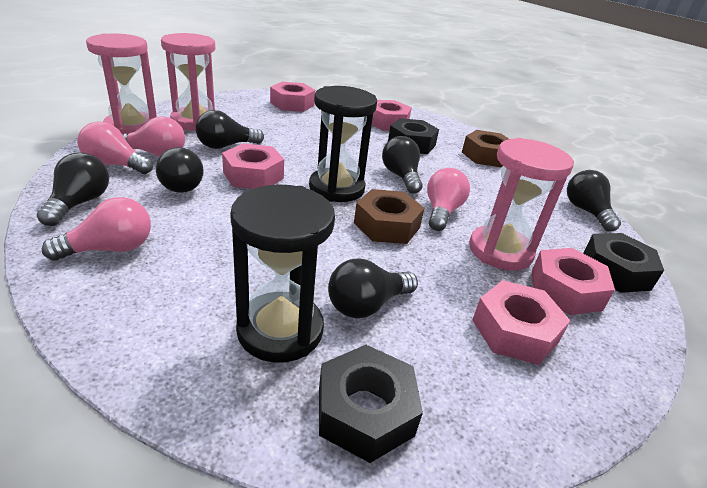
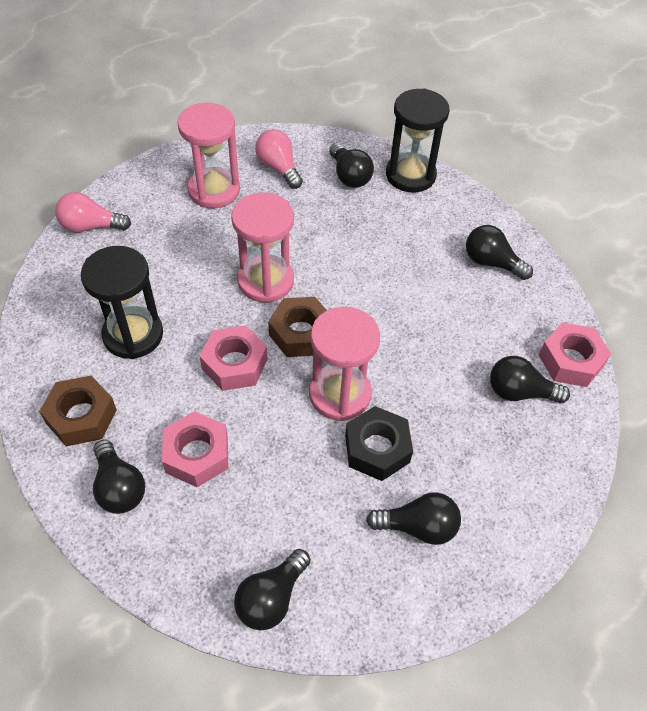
black nut: [319,345,423,463] [388,118,439,154] [583,233,664,293] = 3 -> [345,406,413,481] = 1
pink light bulb: [42,197,151,261] [77,122,153,174] [122,116,185,157] [427,168,470,231] = 4 -> [55,192,131,233] [255,129,303,189] = 2
pink nut: [222,143,284,189] [270,82,315,112] [372,100,412,131] [472,280,571,365] [532,248,615,315] = 5 -> [162,411,229,487] [200,325,267,391] [539,322,611,387] = 3

